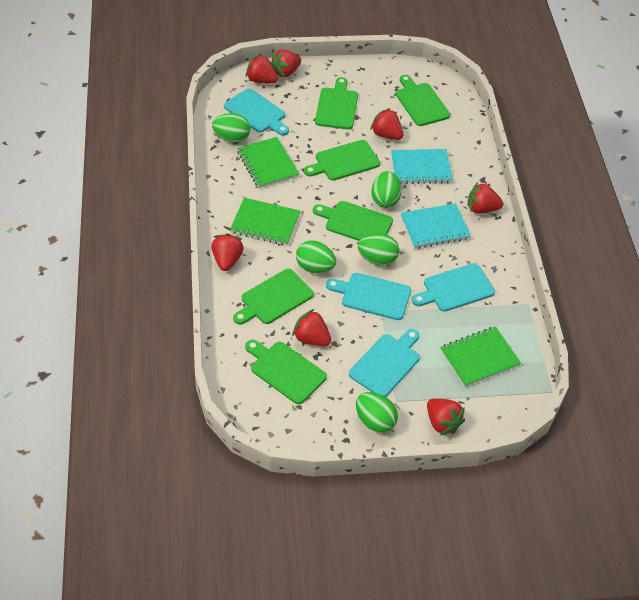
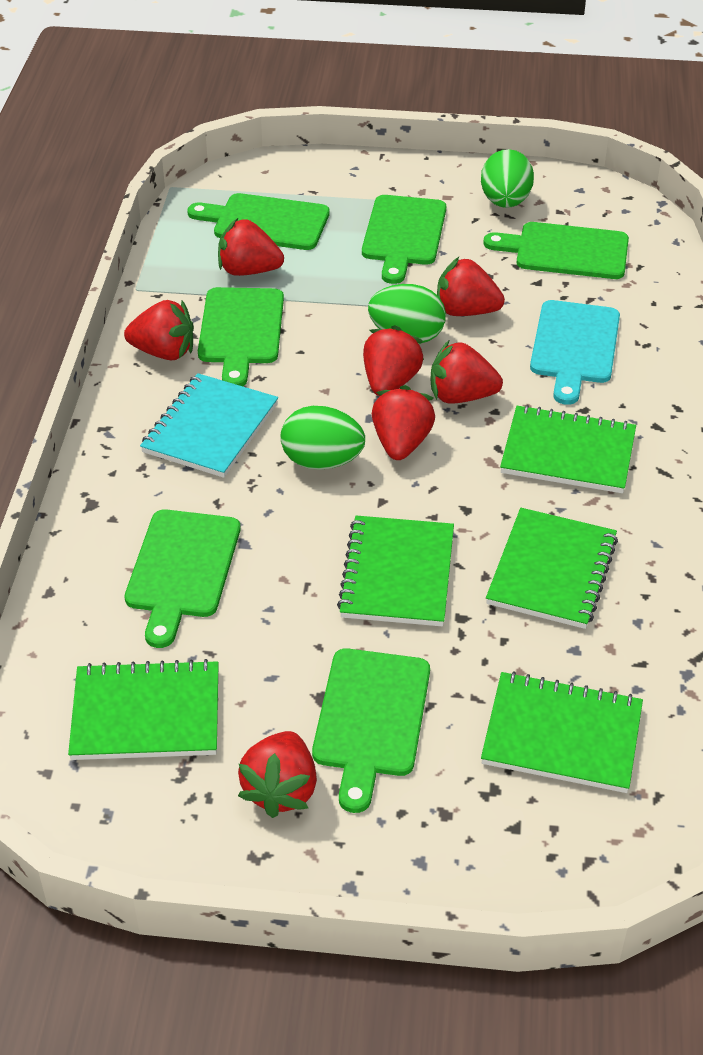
green egg: [212,113,250,143] [296,240,336,273] [356,392,398,433] [358,233,399,265] [371,171,402,208] = 5 -> [281,406,365,470] [368,284,446,344] [481,149,534,208] = 3
green notebook: [230,198,300,246] [237,137,299,188] [440,326,521,387] = 3 -> [68,659,219,760] [337,515,454,626] [481,671,643,793] [486,508,618,629] [500,405,636,493] = 5
turquoise cutting board: [224,88,289,135] [326,273,411,320] [349,329,420,397] [412,263,495,312] = 4 -> [530,300,620,405] = 1
turquoise notebook: [391,149,453,184] [401,203,471,249] = 2 -> [140,373,278,478] = 1

